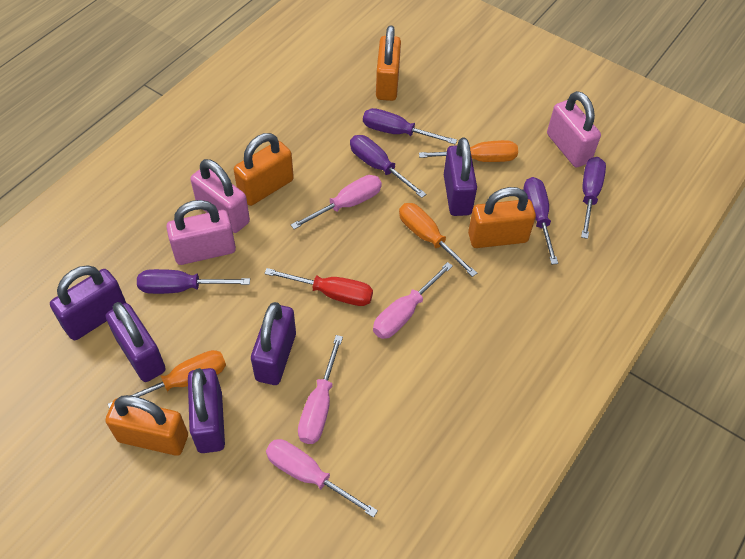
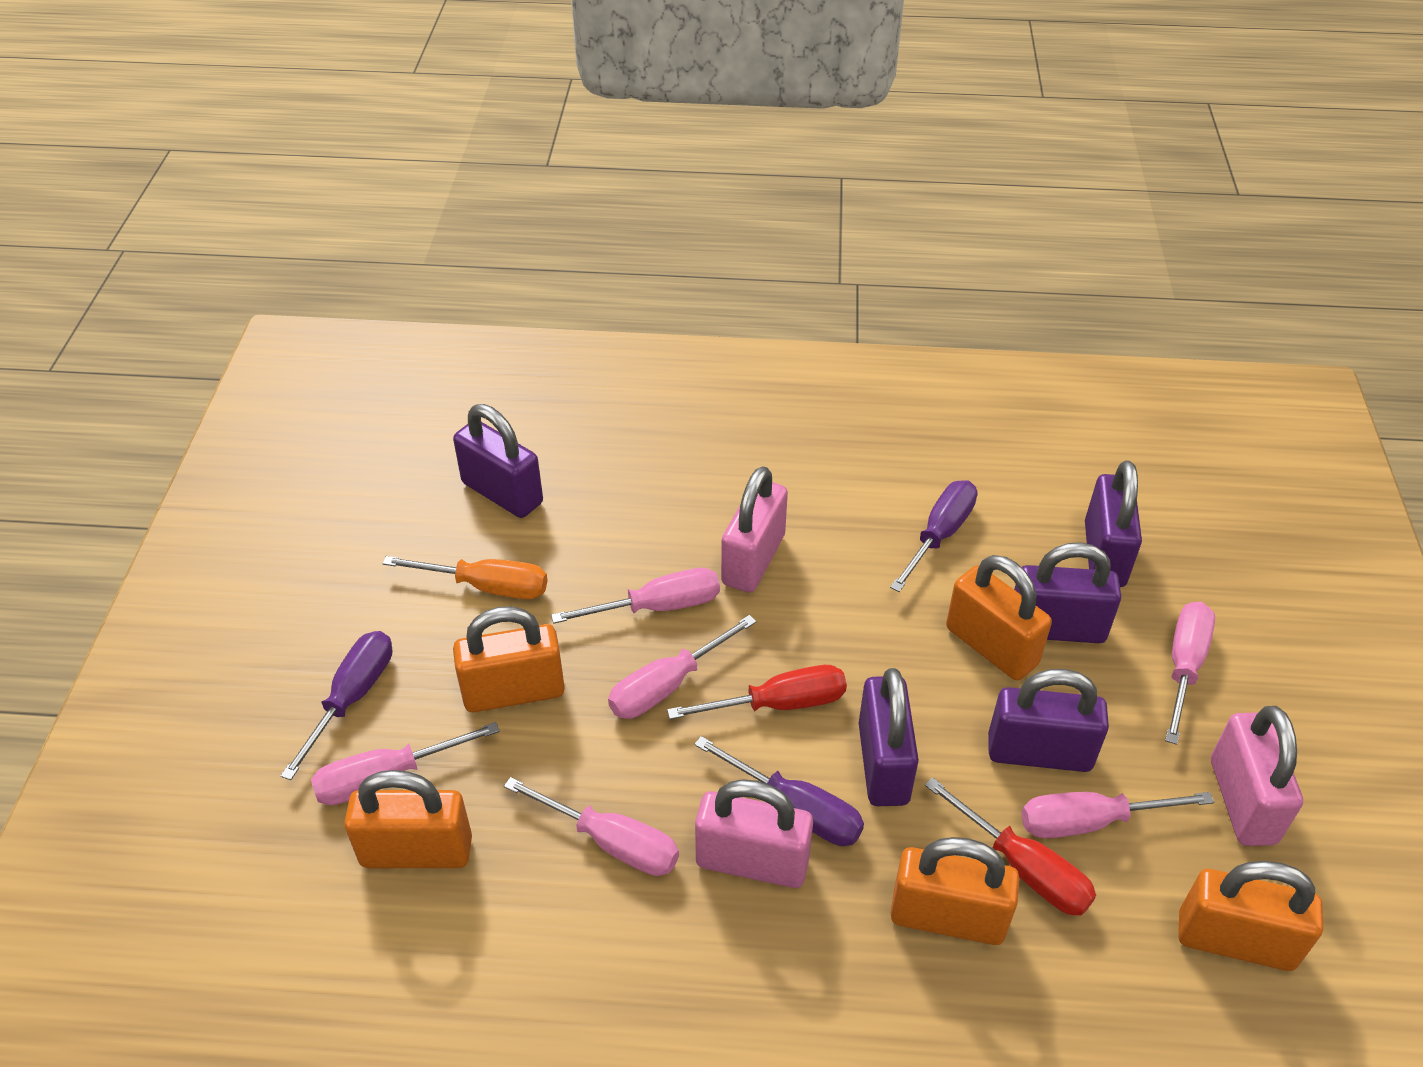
orange padlock: [105,395,188,456] [234,133,294,206] [376,25,401,101] [468,187,536,248] = 4 -> [344,770,472,868] [453,606,565,712] [890,837,1019,945] [946,555,1052,680] [1178,861,1323,971] = 5
orange screwdriver: [108,350,226,409] [399,203,477,277] [419,140,518,162] = 3 -> [383,556,548,599] = 1
pink screwdriver: [266,439,378,518] [291,175,382,229] [298,335,343,444] [373,262,453,339] = 4 -> [311,722,500,805] [504,777,679,876] [551,568,720,624] [608,615,756,719] [1022,792,1214,838] [1165,602,1215,745] = 6
purple screwdriver: [137,269,250,294] [350,135,426,198] [363,108,457,144] [523,177,558,264] [581,157,606,239] = 5 -> [280,631,392,780] [694,736,864,846] [890,480,977,592] = 3
red screwdriver: [264,268,373,306] = 1 -> [667,665,847,719] [925,777,1096,916] = 2

